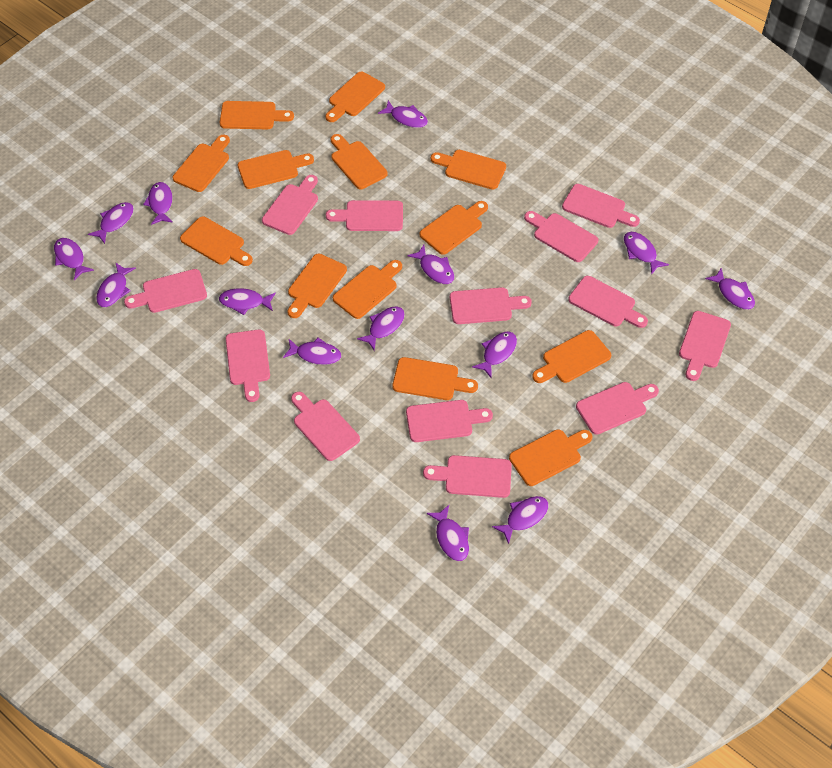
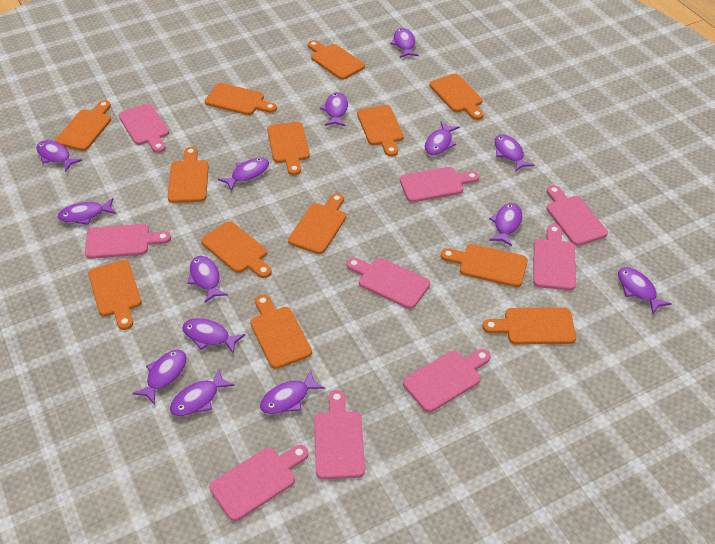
pink cutting board: [124,269,207,313] [226,329,270,402] [262,175,318,235] [291,392,360,461] [326,200,403,231] [406,400,493,442] [423,455,512,498] [450,287,532,324] [524,211,598,262] [562,184,640,228] [568,276,648,328] [576,382,659,435] [679,311,731,381] = 13 -> [85,224,171,259] [119,103,169,153] [210,445,308,521] [314,390,365,479] [346,258,430,309] [400,167,479,202] [403,349,491,412] [533,224,576,291] [547,185,608,246] = 9

